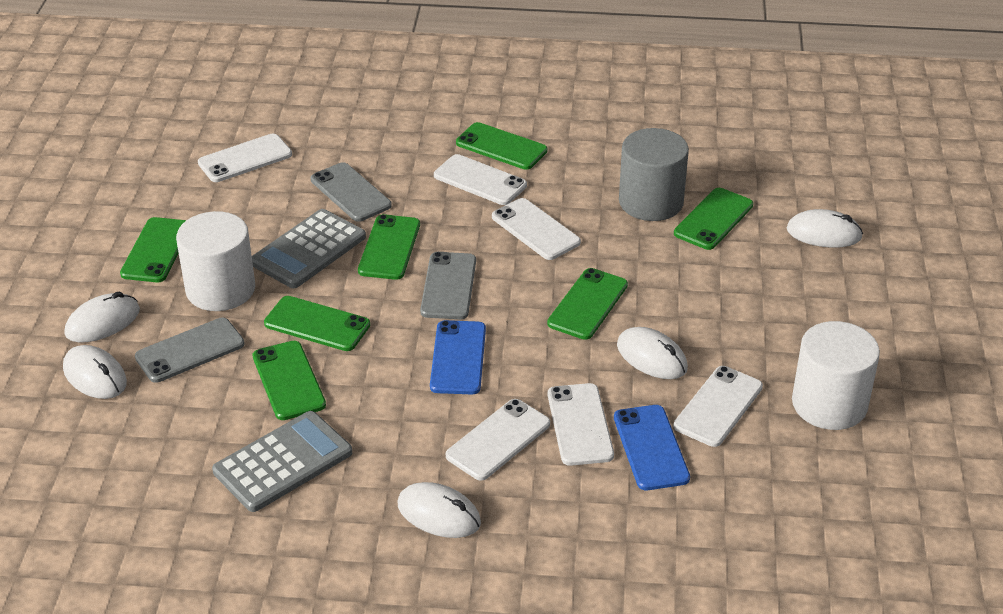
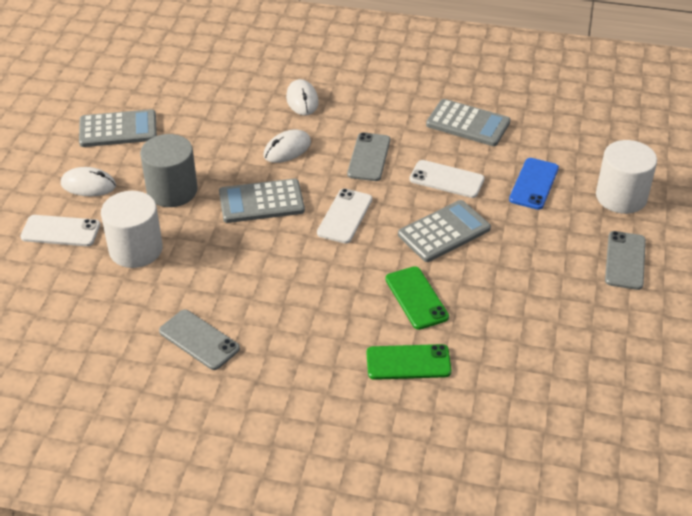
blue phone: [430,320,486,394] [614,405,690,490] = 2 -> [509,158,559,210] = 1
green phone: [120,217,186,282] [253,341,326,420] [264,296,370,351] [358,214,420,280] [456,122,547,170] [547,268,628,340] [674,188,753,250] = 7 -> [367,344,451,380] [385,266,449,330] = 2
grey calculator: [212,411,352,512] [252,209,366,288] = 2 -> [79,109,157,147] [219,179,305,223] [398,200,491,262] [426,99,511,146] = 4
white mouse: [63,345,127,399] [65,292,140,342] [397,482,481,538] [617,327,688,379] [786,209,863,248] = 5 -> [61,167,116,196] [263,129,311,163] [286,79,319,115] = 3
white phone: [198,134,292,182] [434,154,527,205] [446,399,550,481] [492,198,581,260] [548,383,614,466] [673,366,763,447] = 6 -> [20,215,101,246] [317,188,372,244] [409,160,485,198] = 3

